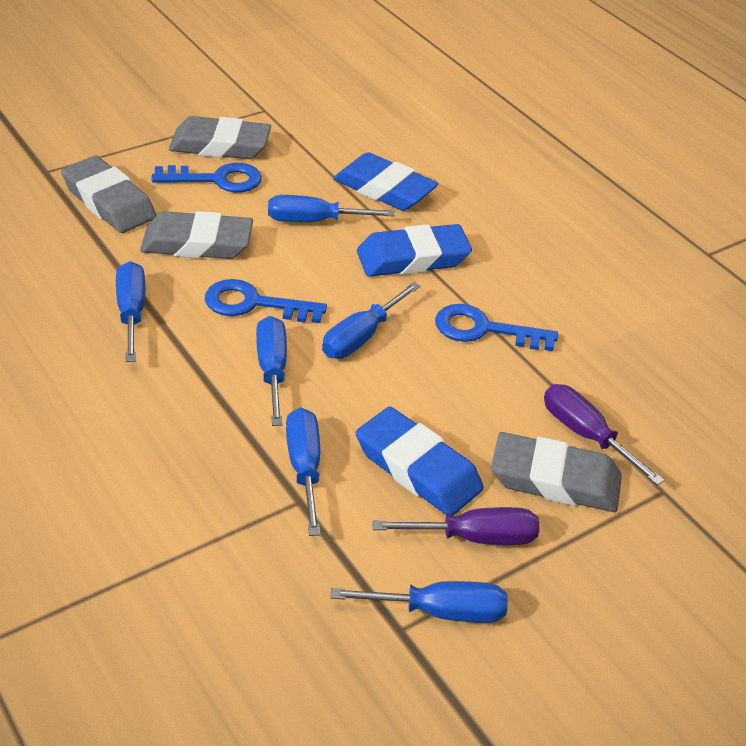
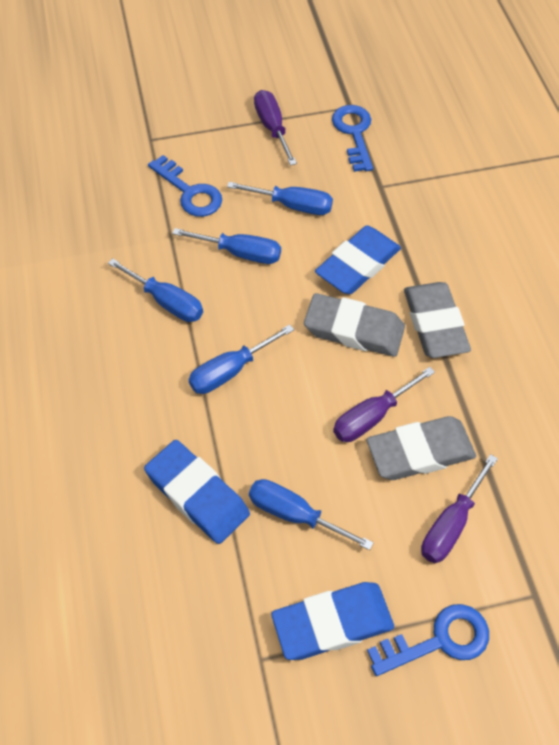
blue screwdriver: [116,261,145,362] [256,316,287,426] [268,195,395,222] [286,408,320,536] [322,282,420,359] [331,581,508,623] = 6 -> [108,258,203,322] [172,228,281,264] [188,324,294,394] [227,182,333,215] [249,479,374,550] = 5
grey eraser: [61,156,157,233] [140,211,253,259] [169,116,271,159] [491,432,622,512] = 4 -> [304,293,405,357] [367,416,476,480] [404,282,471,358] = 3
purple screwdriver: [372,507,539,545] [544,384,664,485] = 2 -> [254,90,297,166] [333,367,435,442] [421,454,498,563] = 3

